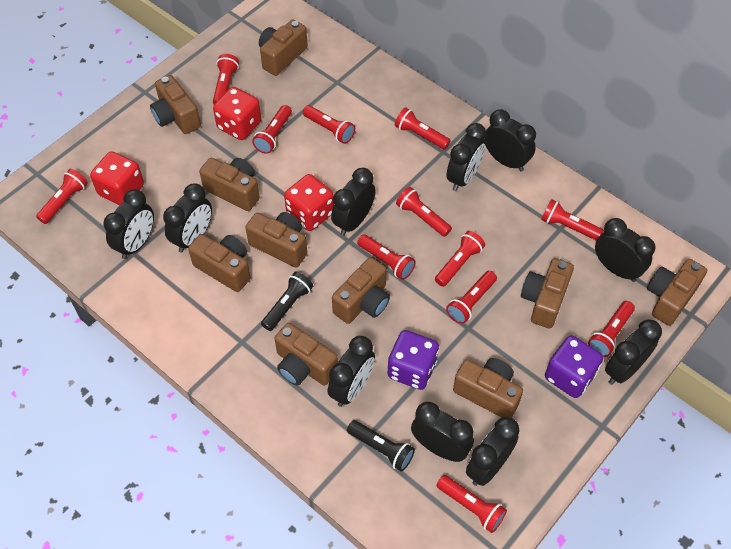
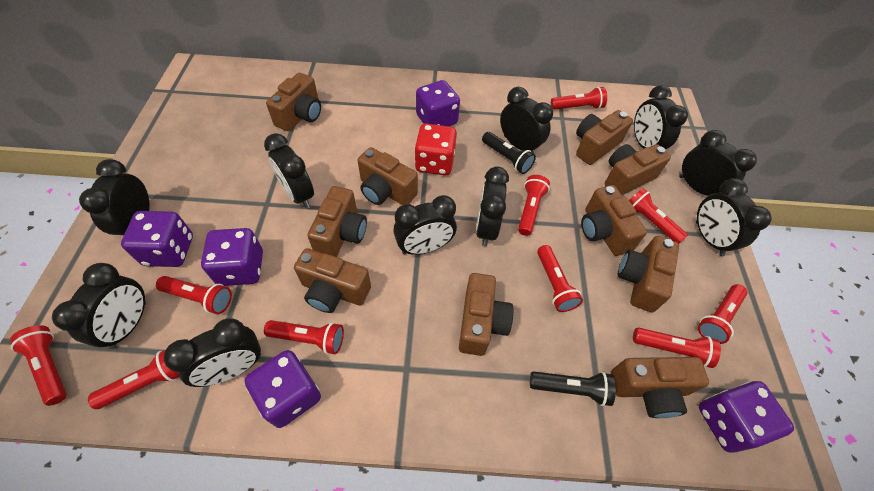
purple dice: [388,330,439,390] [545,335,603,398] = 2 -> [121,211,193,267] [201,228,263,286] [244,350,321,428] [416,80,460,126] [699,381,794,453] = 5
red dice: [90,151,144,205] [213,87,261,140] [284,174,334,231] = 3 -> [415,123,457,175] = 1
red flashlight: [36,169,88,224] [213,54,239,104] [252,105,292,154] [303,105,355,144] [357,234,416,280] [395,107,451,150] [396,187,452,237] [435,231,485,287] [437,475,507,533] [446,271,497,324] [541,199,604,241] [588,301,635,357] = 12 -> [10,325,67,406] [88,350,180,409] [156,276,232,314] [264,320,344,354] [518,175,550,236] [537,245,583,312] [551,87,607,110] [629,188,688,244] [633,327,721,368] [698,284,748,344] = 10

